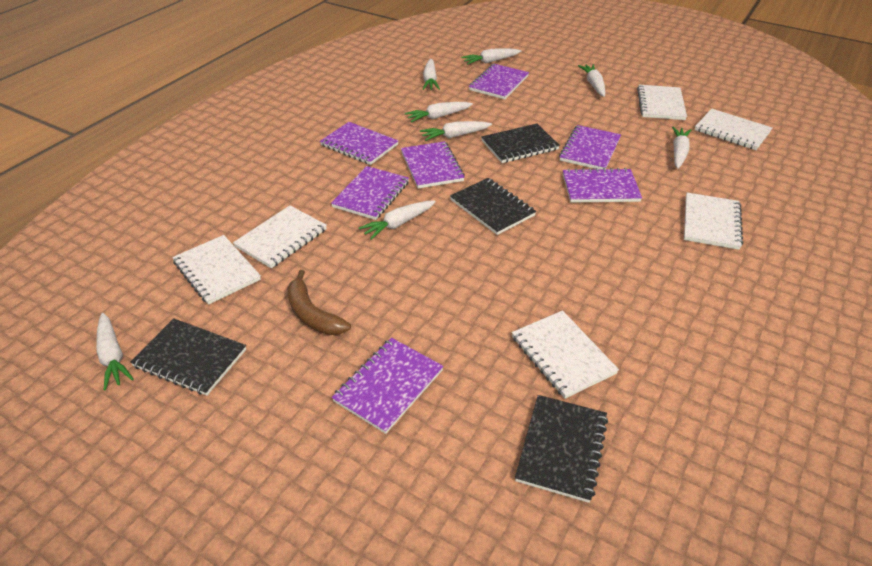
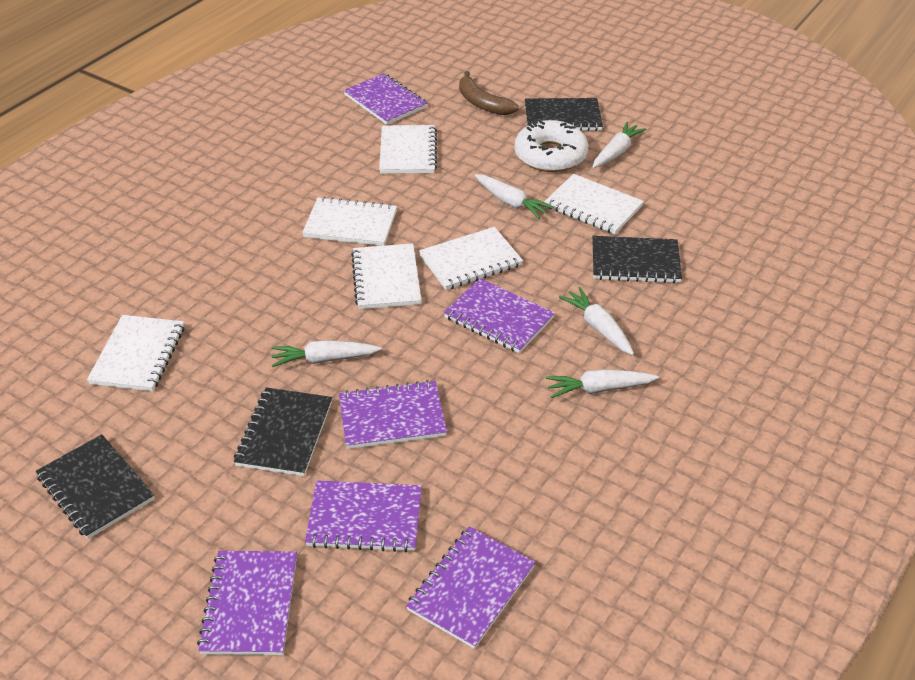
purple notebook: [320,122,399,165] [331,166,409,220] [332,338,443,434] [401,141,465,188] [469,64,529,99] [559,125,621,169] [563,168,642,202] = 7 -> [197,551,297,655] [305,480,422,552] [339,380,447,449] [343,73,427,125] [406,526,536,649] [444,278,555,353] = 6
white carrot: [96,313,134,390] [359,200,436,240] [405,102,473,123] [420,121,492,141] [423,59,440,90] [461,48,521,65] [578,64,606,97] [672,127,692,169] = 8 -> [271,340,382,367] [475,174,554,219] [546,369,659,398] [559,287,634,355] [592,122,647,168] = 5
white donut: none = 0 -> [514,120,588,172] = 1

